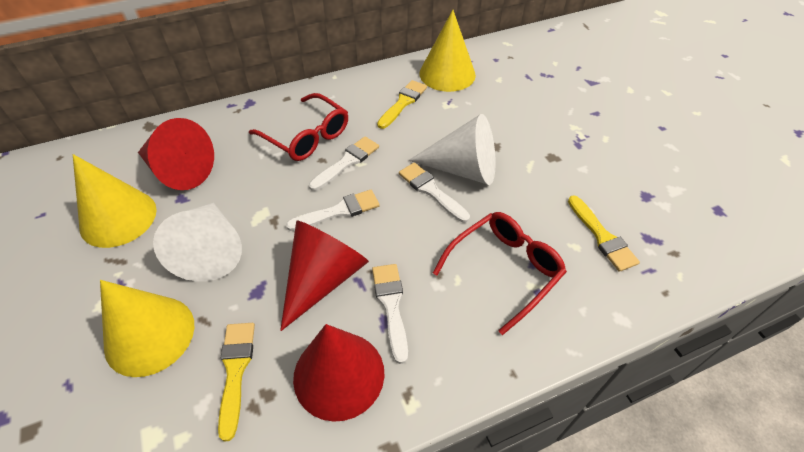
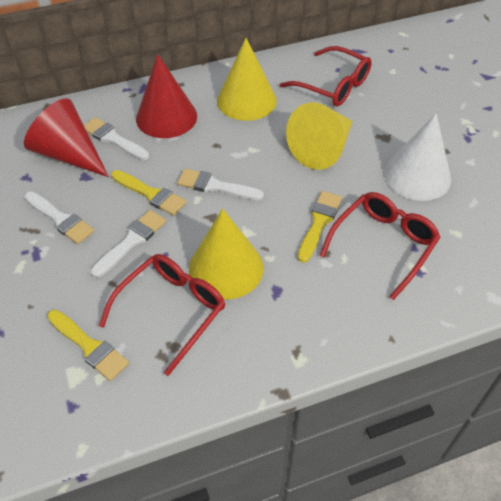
red cone: [138,118,214,190] [280,221,369,331] [293,324,384,422] = 3 -> [24,98,109,177] [136,54,197,138] = 2
red glasses: [249,93,348,161] [433,212,567,335] = 2 -> [99,254,225,376] [280,46,372,106] [319,192,440,300] = 3
white cone: [153,203,242,282] [408,114,496,185] = 2 -> [384,113,451,201] = 1

